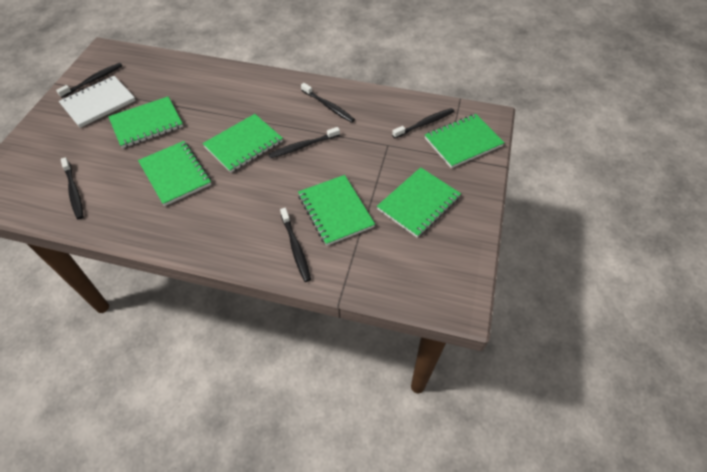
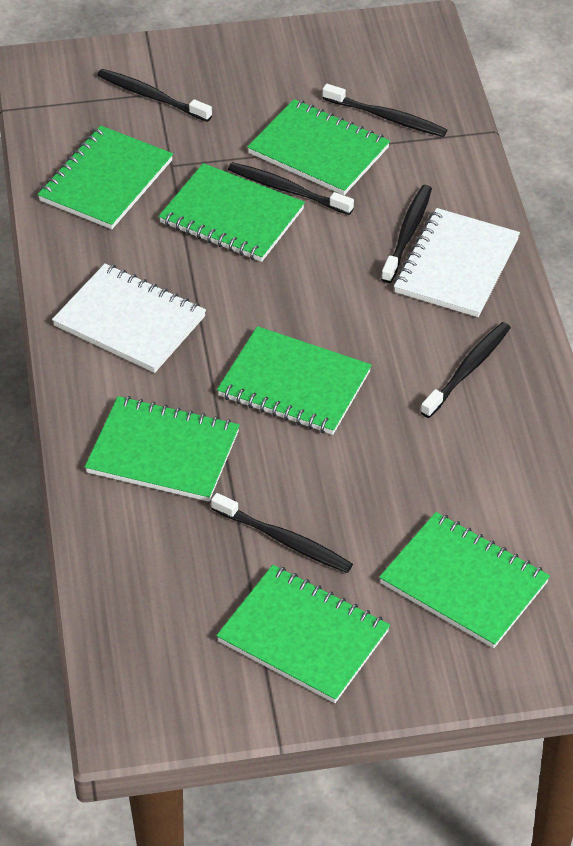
green notebook: [108,96,183,148] [138,141,211,206] [202,114,283,173] [298,175,375,246] [377,167,461,238] [425,114,505,168] = 6 -> [38,125,173,229] [85,396,240,502] [159,163,305,262] [216,565,390,703] [217,326,371,435] [247,99,390,195] [379,512,550,648] = 7
white notebook: [59,76,136,128] = 1 -> [52,264,206,373] [394,208,520,317] = 2

